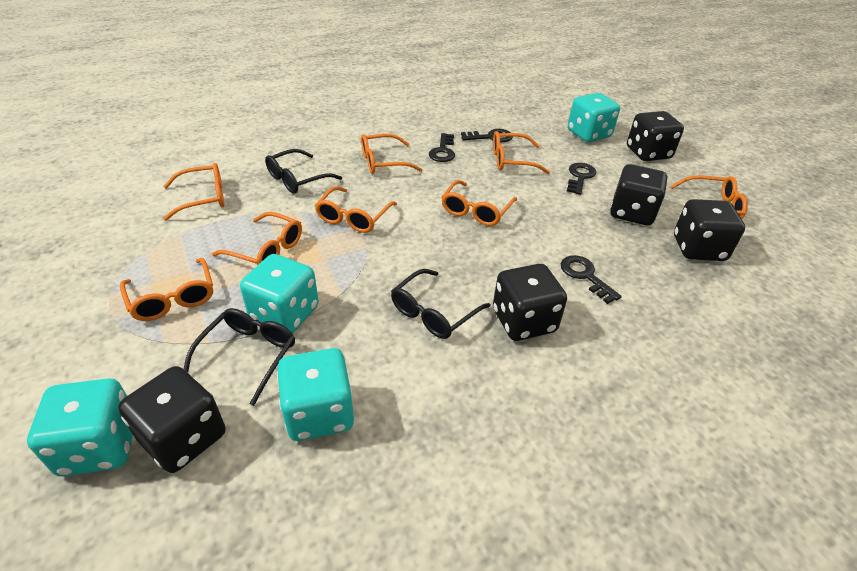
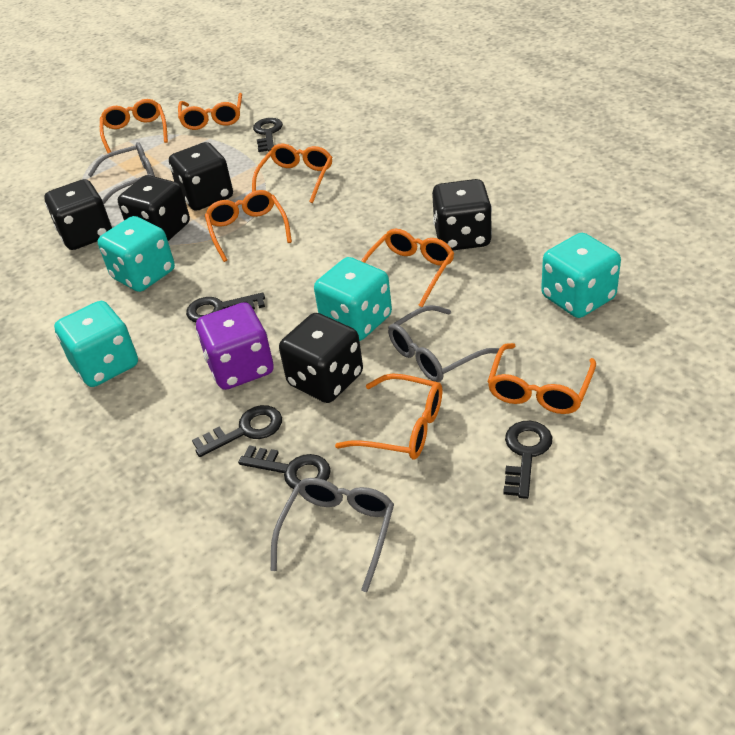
black glasses: [184,308,295,406] [265,149,342,194] [391,269,491,339] = 3 -> none = 0
black key: [429,133,455,162] [461,129,513,142] [561,255,622,304] [567,163,596,195] = 4 -> [186,293,265,322] [192,405,282,457] [238,445,331,489] [253,118,283,152] [503,421,552,499] = 5
grey glasses: none = 0 -> [88,142,155,204] [271,478,394,592] [388,305,500,382] = 3
orange glasses: [120,258,213,321] [163,163,224,221] [212,212,302,265] [315,186,397,233] [361,134,423,174] [441,180,517,226] [493,131,550,174] [670,175,748,219] = 8 -> [100,99,168,153] [178,93,242,130] [205,190,292,262] [252,144,332,203] [335,374,442,460] [361,229,454,307] [487,343,596,414] = 7
purple dice: none = 0 -> [196,302,274,390] = 1

